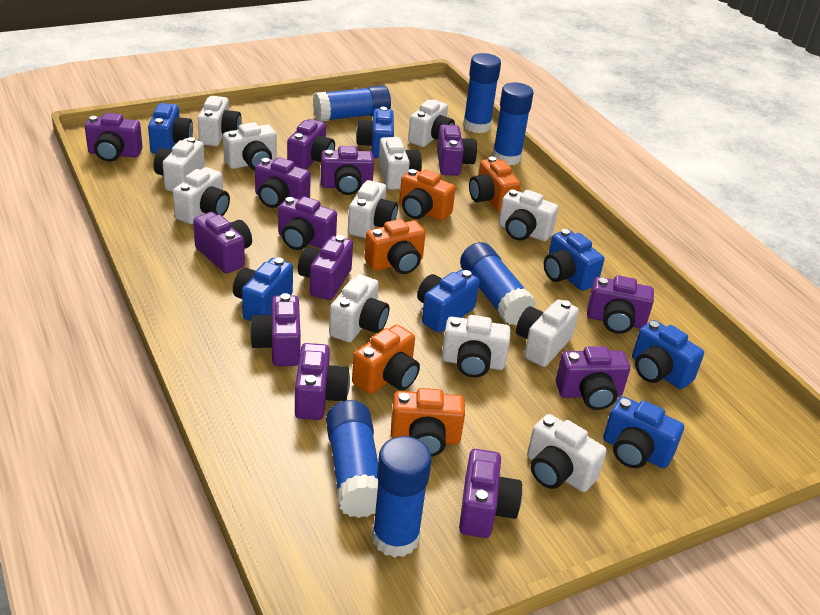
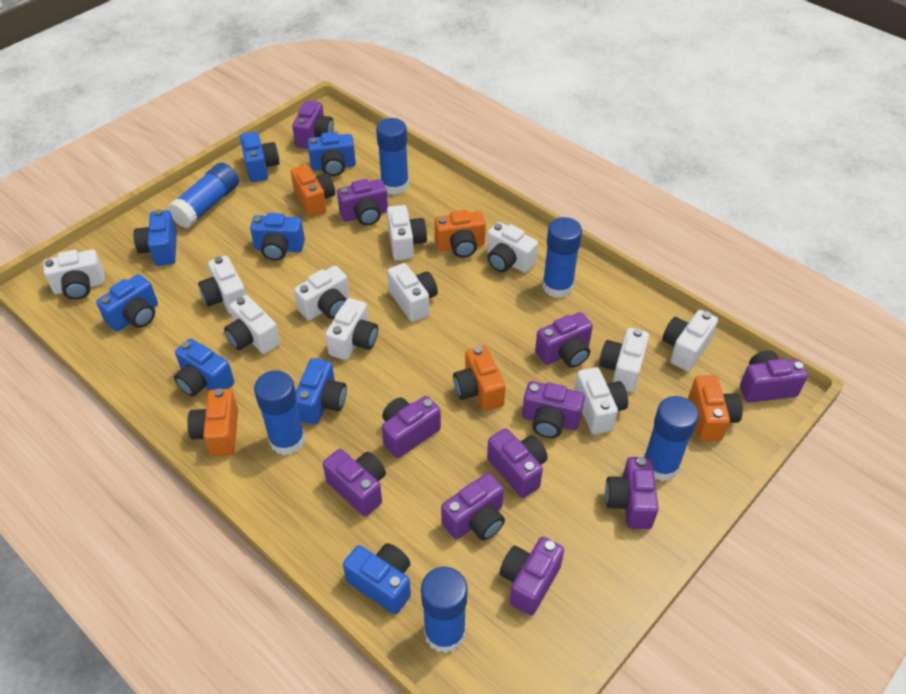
blue camera: [148,103,193,154] [233,257,293,321] [356,107,394,158] [417,269,479,333] [544,229,604,291] [603,396,684,468] [632,320,704,389] = 7 -> [96,274,158,332] [134,209,177,266] [174,339,234,396] [240,132,280,182] [250,213,305,261] [296,358,347,425] [307,132,356,176] [343,543,411,614] = 8
purple camera: [85,113,143,162] [193,212,252,274] [250,293,301,366] [255,157,311,208] [278,196,337,250] [287,119,335,169] [295,343,350,420] [298,235,353,300] [321,146,374,195] [437,125,477,176] [459,449,522,538] [556,346,630,410] [587,275,654,334] = 13 -> [292,100,334,149] [323,449,386,516] [337,179,388,226] [382,396,441,458] [441,473,505,540] [487,428,548,498] [500,537,564,615] [522,381,585,438] [535,312,593,368] [605,457,659,529] [740,350,808,403] = 11
white camera: [153,137,205,192] [173,167,230,224] [198,96,242,146] [223,122,277,170] [329,274,389,342] [348,180,398,238] [378,137,422,190] [408,100,455,147] [442,315,511,378] [499,189,558,241] [516,300,579,367] [527,414,607,492] = 12 -> [43,249,105,300] [198,256,246,314] [224,295,280,354] [294,266,349,320] [325,298,378,360] [387,205,427,260] [387,263,438,322] [487,222,538,273] [574,367,628,434] [599,328,649,392] [662,310,718,371] = 11

